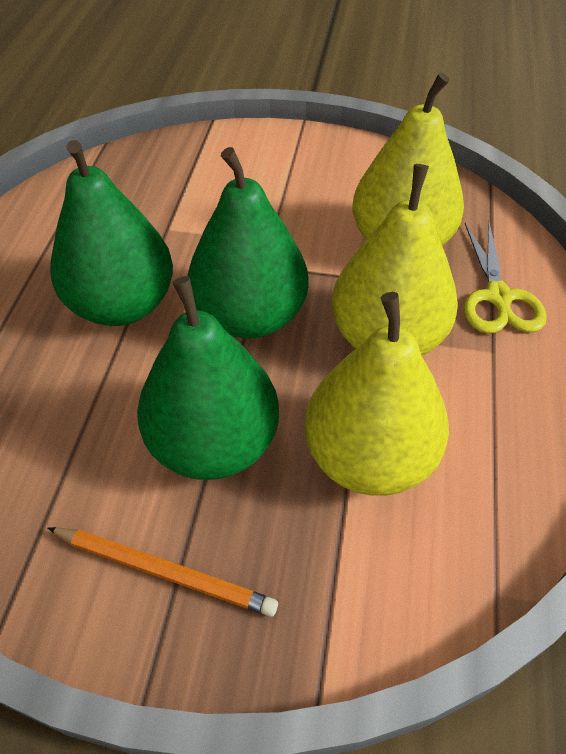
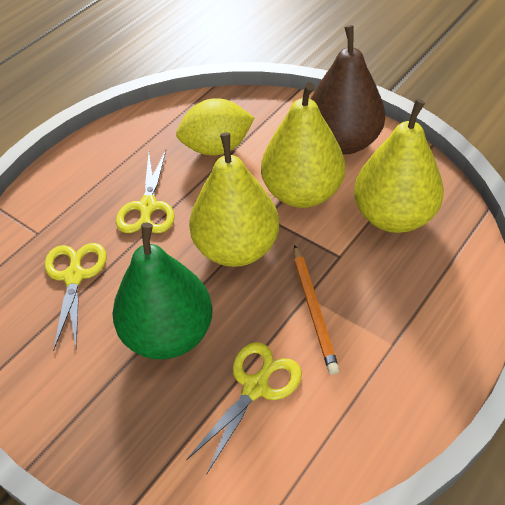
brown pear: none = 0 -> [311,25,385,155] = 1
green pear: [50,140,173,326] [137,276,279,480] [188,147,309,339] = 3 -> [113,223,213,360] = 1
yellow lemon: none = 0 -> [176,98,255,155] = 1
yellow scissors: [464,221,547,333] = 1 -> [45,243,107,351] [116,150,175,233] [186,342,302,475] = 3

